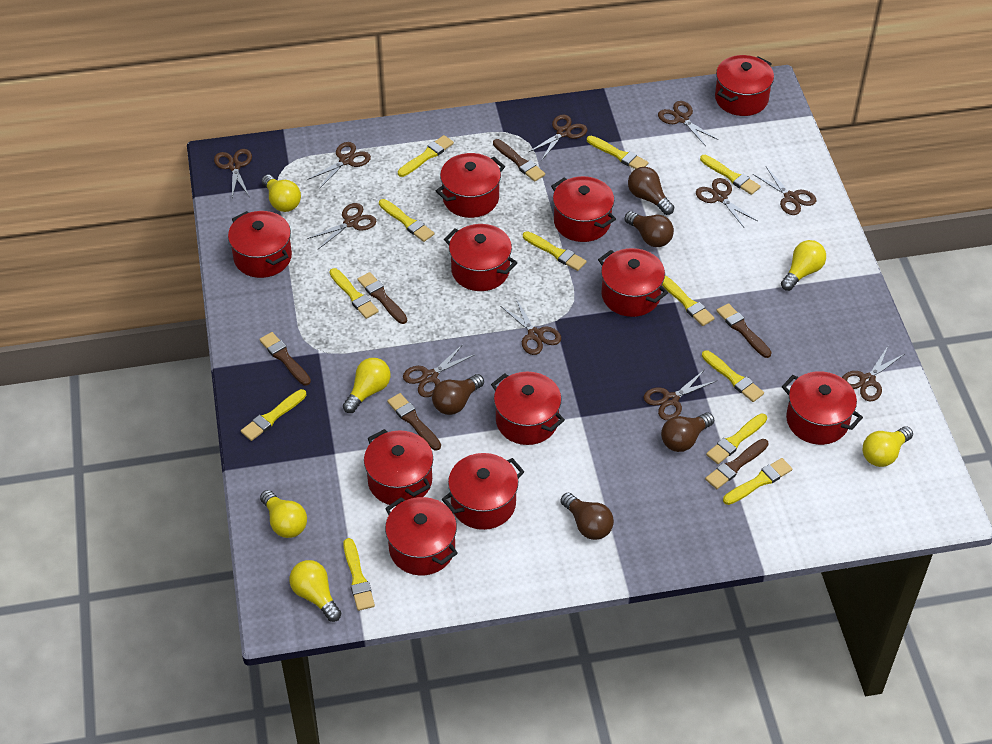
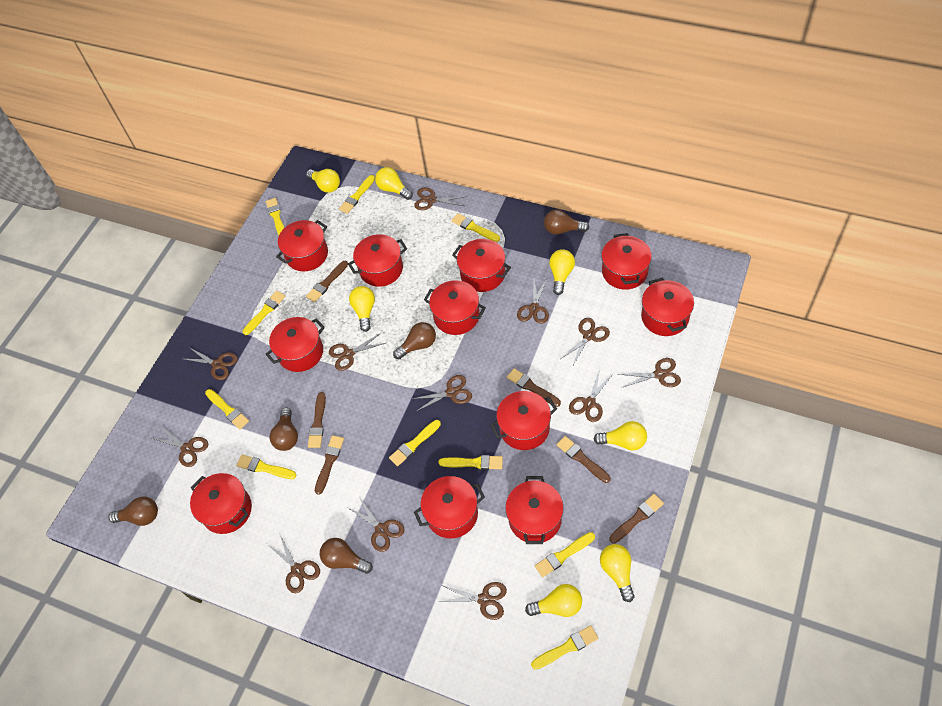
brown scissors: [214,149,252,197] [307,142,371,189] [307,203,377,249] [403,344,475,397] [501,299,561,355] [529,114,587,161] [643,369,716,420] [658,101,718,146] [696,178,757,227] [753,167,816,215] [842,346,904,402] = 11 -> [152,427,208,467] [184,347,238,380] [267,533,320,593] [329,333,386,371] [347,497,404,552] [412,375,472,412] [414,187,467,210] [439,582,507,620] [517,277,549,324] [562,318,610,367] [569,369,614,422] [618,358,681,388] = 12
yellow brush: [241,389,306,441] [330,268,379,319] [343,538,375,611] [379,199,434,242] [398,135,454,177] [523,231,587,271] [587,136,648,169] [662,276,714,326] [700,155,761,195] [702,350,764,402] [706,413,767,464] [723,458,792,505] = 12 -> [205,389,249,429] [236,455,297,479] [243,291,285,335] [266,198,284,235] [339,175,375,214] [389,420,441,466] [439,455,503,470] [451,213,500,242] [531,625,598,670] [535,532,595,577] = 10
yellow light bulb: [260,490,307,538] [262,175,301,212] [289,560,341,622] [343,358,391,413] [781,240,826,291] [863,426,913,467] = 6 -> [306,169,340,193] [349,286,375,332] [375,167,413,200] [525,584,582,617] [549,249,575,295] [593,421,647,450] [600,544,634,602] = 7

